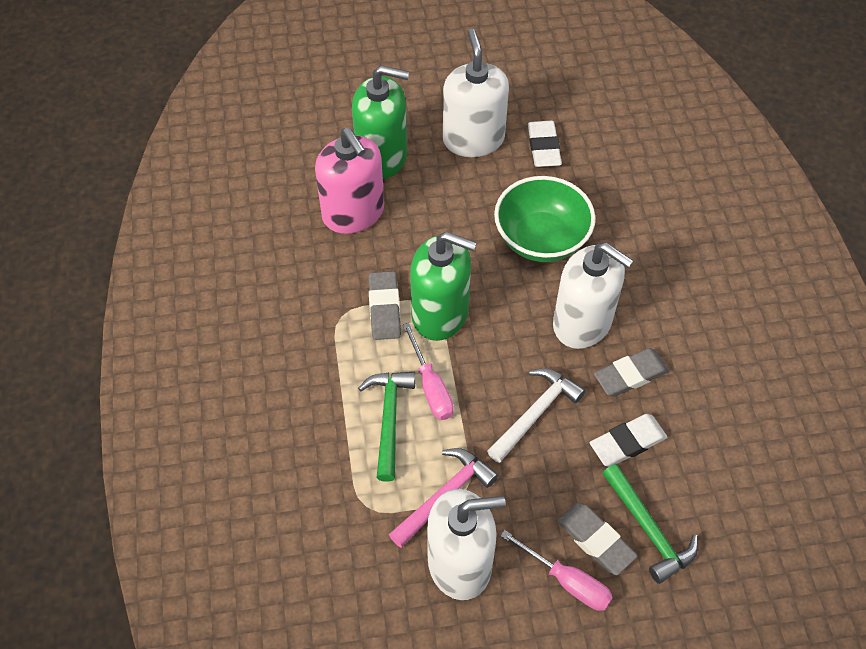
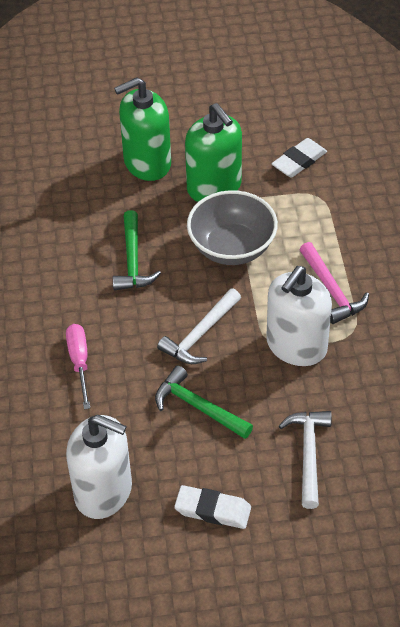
green bowl: [494,176,596,262] = 1 -> none = 0
grey bowl: none = 0 -> [187,190,278,265] = 1
grey eraser: [368,271,401,340] [557,503,638,575] [594,348,669,397] = 3 -> none = 0
pink screwdriver: [403,323,454,420] [500,530,613,611] = 2 -> [66,324,90,410] = 1
pink soap dispenser: [315,128,384,234] = 1 -> none = 0
white hammer: [487,368,585,463] = 1 -> [157,288,241,364] [279,411,332,509] = 2
white soap dispenser: [427,489,505,600] [443,29,509,157] [553,243,634,349] = 3 -> [66,415,132,519] [266,266,332,366] = 2

